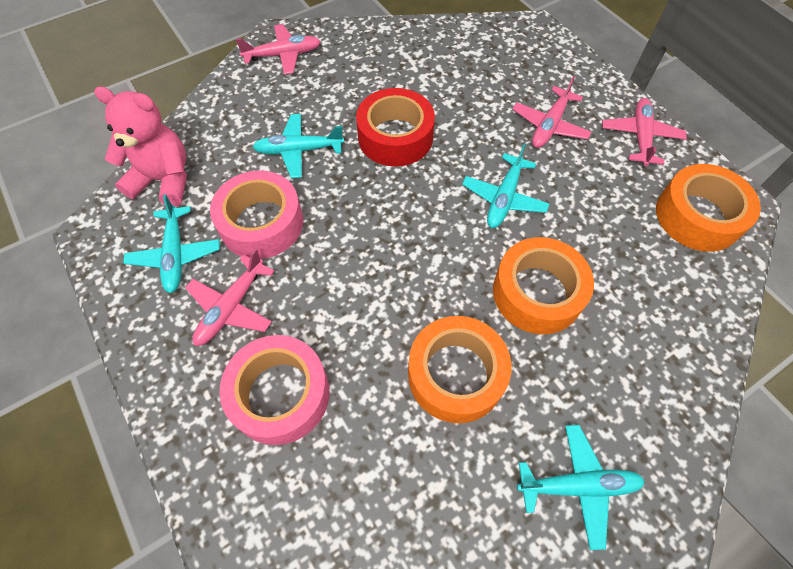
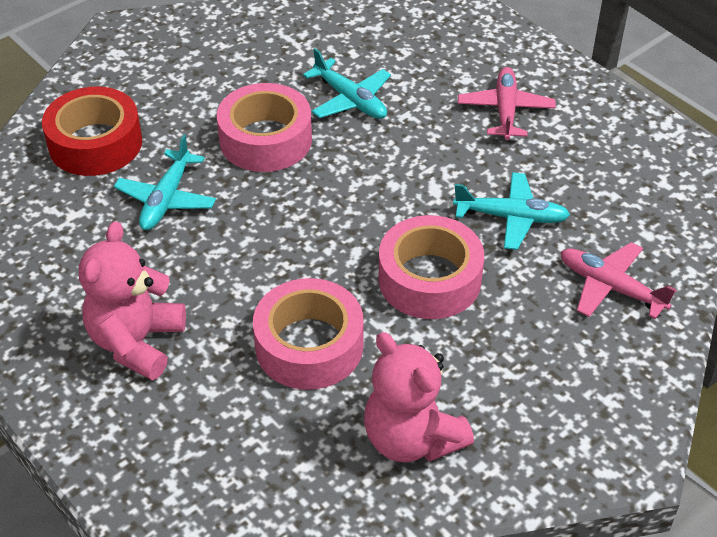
orange tape: [408,316,512,423] [493,237,594,334] [656,164,761,252] = 3 -> none = 0
pink plane: [185,249,275,346] [236,24,321,75] [513,76,592,148] [602,98,687,166] = 4 -> [458,67,556,140] [561,242,676,319] = 2
pink tape: [210,170,303,259] [219,335,330,445] = 2 -> [217,83,312,172] [253,278,363,390] [378,215,484,319] = 3
pink teddy bear: [94,86,187,207] = 1 -> [79,221,186,380] [364,332,474,462] = 2
turquoise plane: [123,194,220,293] [253,114,344,178] [462,143,550,228] [517,425,645,550] = 4 -> [114,134,216,230] [303,48,391,119] [453,172,570,250] = 3

